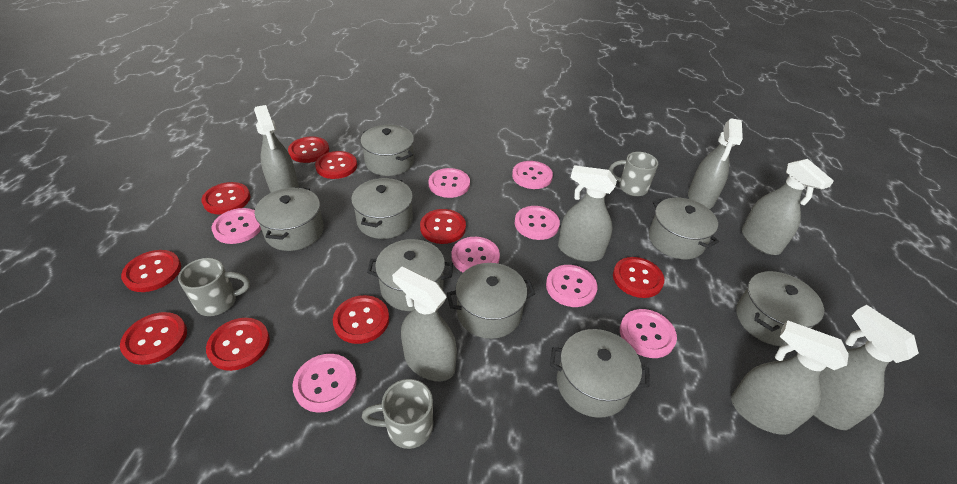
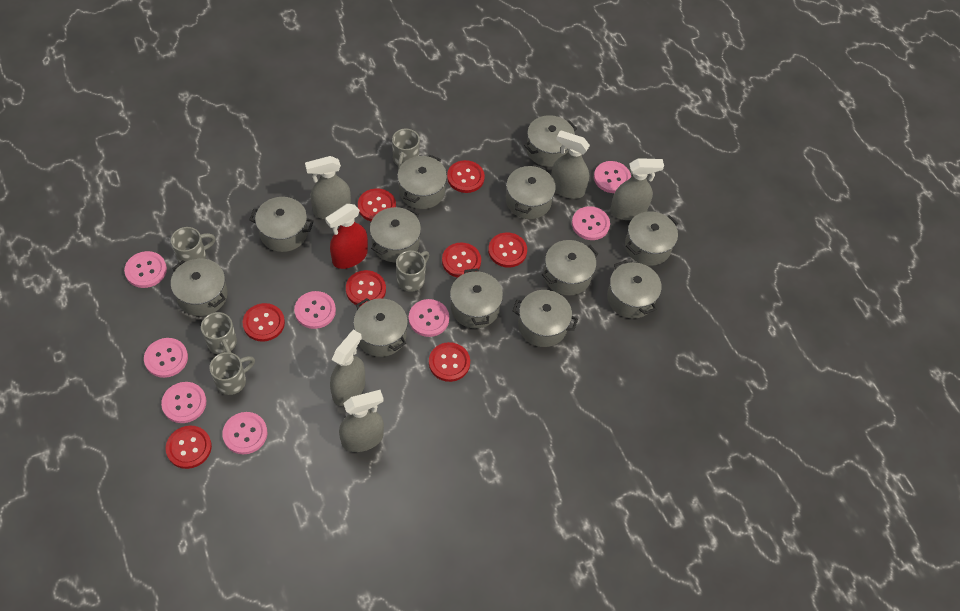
grey mug: [178,258,250,316] [362,379,433,449] [609,152,658,196] = 3 -> [171,227,216,263] [201,312,237,354] [209,352,255,395] [392,129,420,170] [396,250,429,292] = 5
grey pot: [255,187,324,251] [351,178,413,239] [360,125,414,176] [367,239,453,311] [447,263,535,339] [550,329,650,418] [649,198,719,259] [736,271,824,346] = 8 -> [171,258,228,316] [249,197,314,252] [353,298,408,357] [370,207,421,262] [397,155,447,209] [450,268,503,328] [506,164,556,219] [513,290,578,347] [524,115,577,167] [542,240,598,296] [607,260,662,319] [625,211,678,266] = 12
grey spray bottle: [254,105,299,193] [392,267,457,381] [558,165,617,262] [688,118,743,209] [731,320,849,435] [742,159,834,255] [814,305,919,430] = 7 -> [305,156,351,219] [330,330,365,406] [339,390,384,452] [551,130,590,199] [610,158,664,220] = 5
red button: [120,312,187,365] [121,250,181,292] [201,182,250,215] [206,318,270,371] [288,136,329,163] [315,151,357,179] [333,295,389,344] [420,209,466,244] [613,257,664,298] = 9 -> [166,426,212,469] [243,303,285,342] [346,270,386,307] [358,188,396,221] [429,342,470,382] [442,242,481,278] [447,160,485,193] [488,232,527,268] = 8
red spray bottle: none = 0 -> [325,204,368,269] = 1

